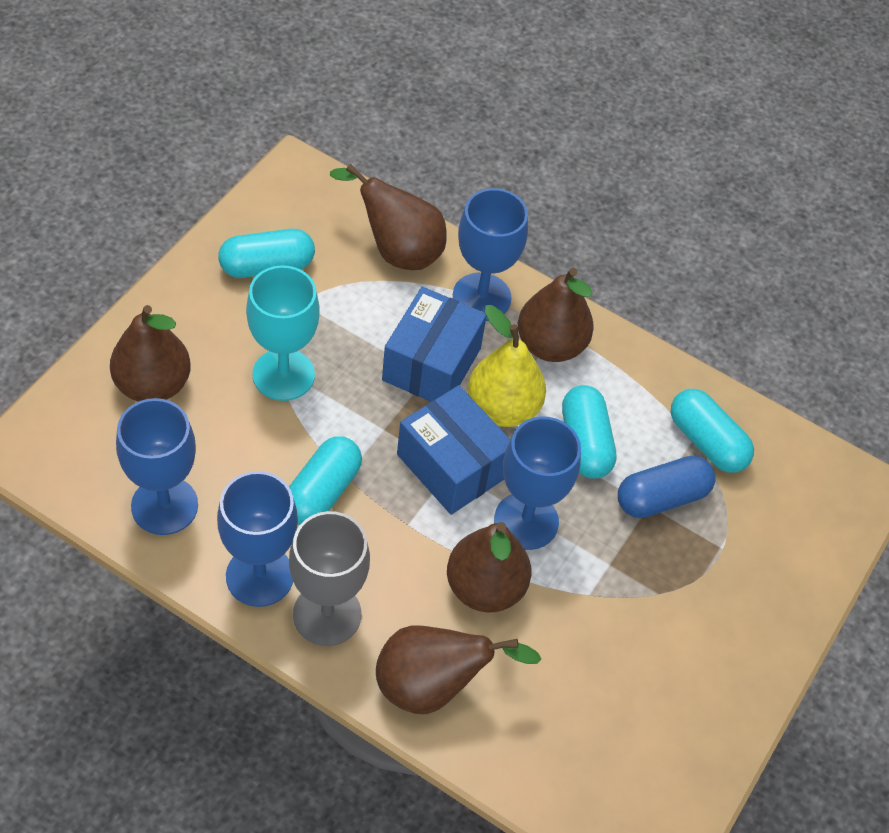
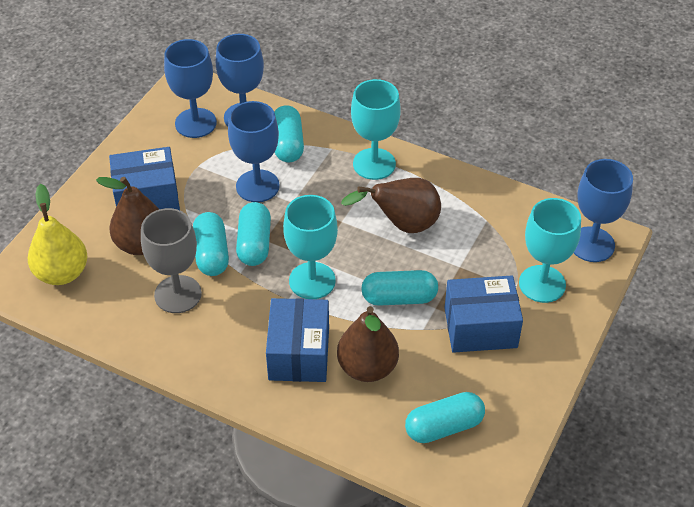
blue box: [382,287,487,402] [397,385,510,515] = 2 -> [109,147,180,210] [266,298,329,382] [445,276,523,353] = 3
blue capsule: [618,455,715,518] = 1 -> none = 0
brown pear: [110,305,191,402] [330,164,447,270] [376,625,541,714] [447,522,531,613] [518,268,594,362] = 5 -> [96,177,159,255] [337,306,399,382] [341,178,441,233] = 3
turquoise capsule: [218,229,315,278] [289,436,362,525] [562,385,616,479] [671,389,754,473] = 4 -> [193,212,229,276] [236,202,271,266] [274,105,304,162] [361,270,438,306] [405,392,485,443] = 5
turquoise goblet: [246,265,320,401] = 1 -> [283,195,338,299] [351,79,400,180] [519,198,581,303] = 3

